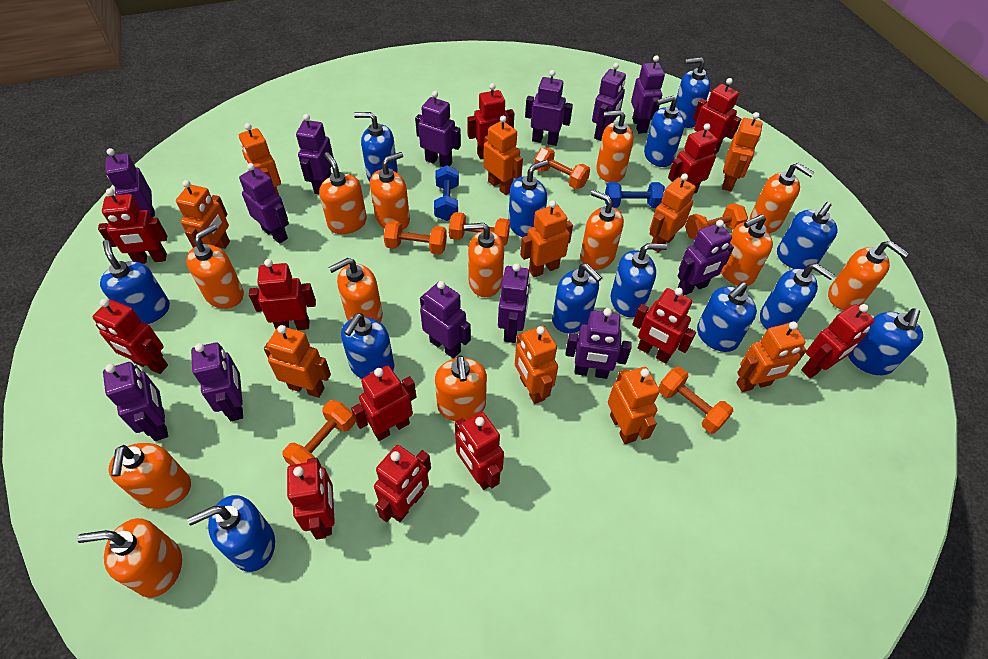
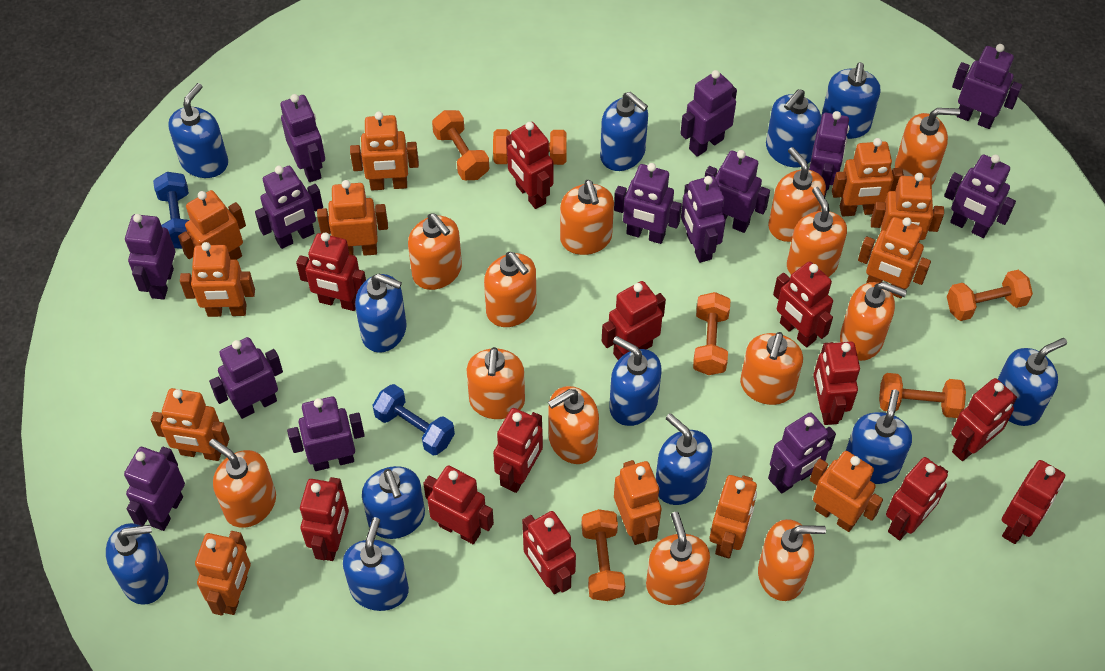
blue soap dispenser: [100,240,170,324] [187,495,275,572] [341,313,394,379] [354,112,398,181] [508,160,548,237] [552,263,602,333] [611,243,667,317] [644,96,685,167] [676,57,711,128] [697,282,757,352] [760,263,835,329] [777,202,838,269] [848,308,923,375] = 13 -> [106,523,169,605] [168,83,228,178] [343,517,409,611] [355,274,407,353] [362,466,425,539] [600,92,648,171] [609,336,662,426] [655,413,712,505] [766,89,821,167] [821,62,880,139] [846,389,912,484] [998,338,1067,426] = 12
orange robot: [176,180,230,249] [239,123,281,195] [264,325,331,398] [483,116,523,195] [515,326,558,404] [520,200,573,277] [608,367,660,444] [649,174,696,253] [722,112,762,191] [736,322,807,392] = 10 -> [151,388,230,461] [178,190,246,260] [180,242,255,317] [195,531,251,616] [317,180,388,256] [350,111,419,190] [614,460,661,545] [709,475,757,558] [810,451,883,532] [832,138,904,216] [858,217,931,298] [871,173,944,243] = 12
purple robot: [103,362,168,441] [106,148,155,218] [191,342,243,421] [239,163,289,244] [296,114,334,194] [415,91,461,167] [420,281,471,359] [498,263,530,343] [525,70,573,146] [565,308,632,379] [592,63,626,141] [631,55,665,134] [677,220,734,295] = 13 -> [124,447,185,531] [125,214,175,300] [209,337,283,419] [255,166,323,249] [280,94,325,182] [287,396,365,471] [614,163,682,244] [680,70,737,157] [681,176,726,263] [705,150,770,233] [768,412,836,494] [809,111,849,197] [944,154,1016,238] [952,44,1022,129] = 14

